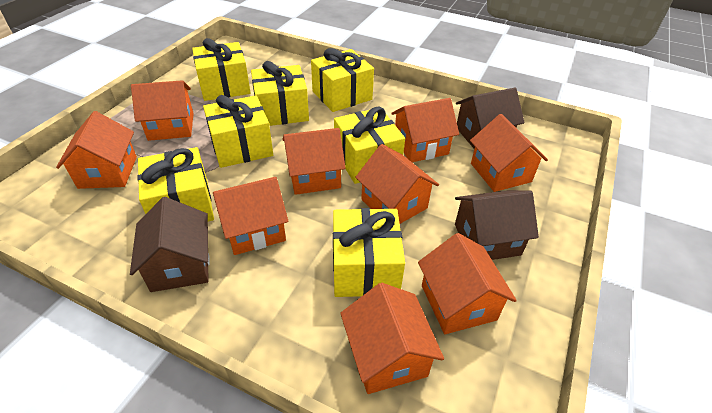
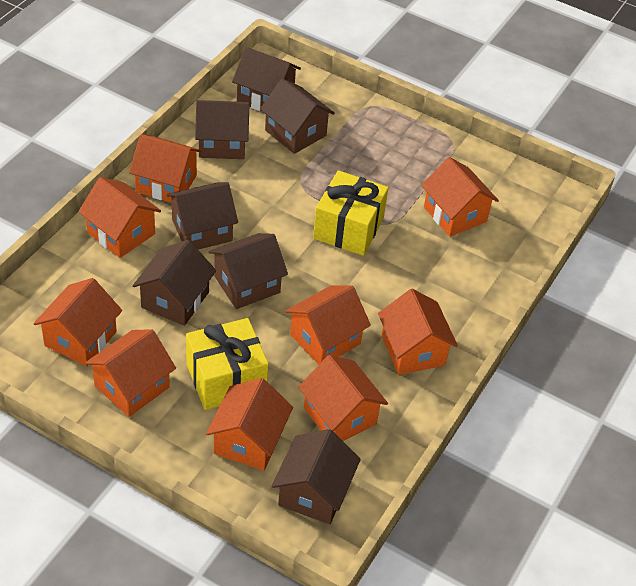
brown house: [130,197,210,292] [455,190,539,260] [456,88,525,149] = 3 -> [133,240,216,326] [167,182,238,249] [195,100,250,159] [209,233,288,309] [232,47,301,111] [260,78,335,154] [272,429,361,524] = 7
yellow gift: [137,147,214,221] [192,38,251,101] [203,95,273,168] [251,61,309,126] [311,48,374,112] [333,208,405,297] [334,107,405,184] = 7 -> [186,318,269,410] [313,170,388,256] = 2

